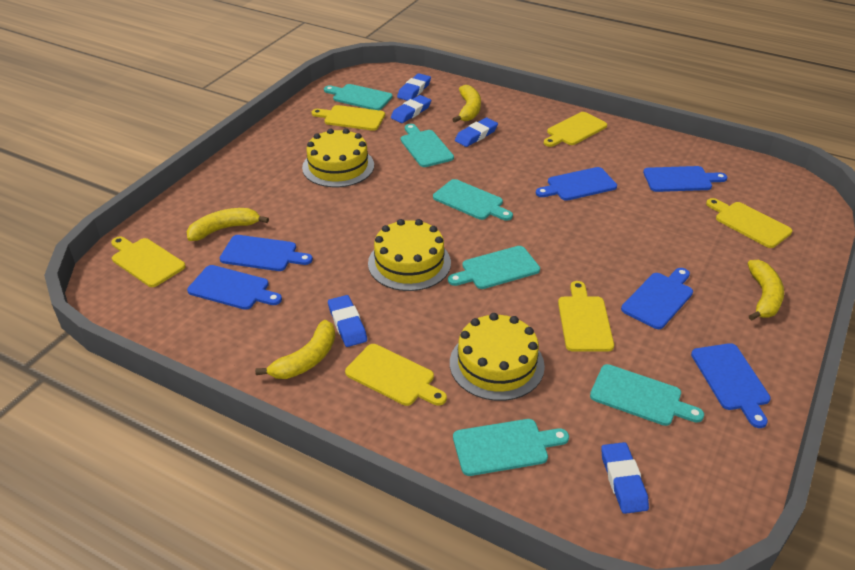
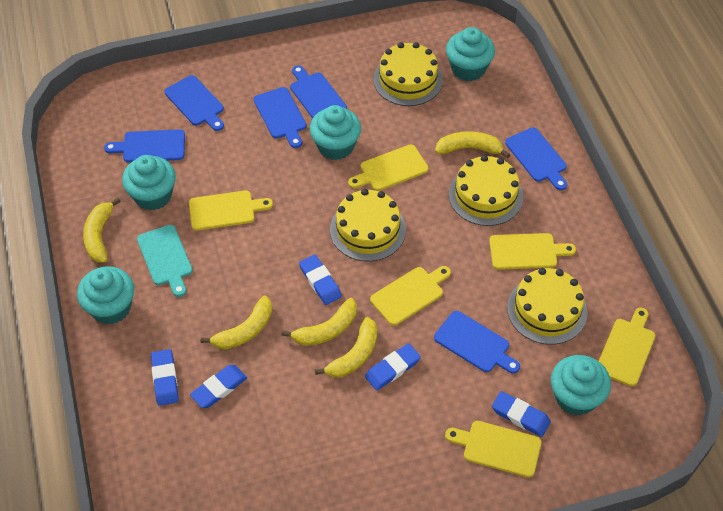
turquoise cupcake: none = 0 -> [77,266,134,324] [122,155,176,211] [310,105,361,160] [446,27,495,81] [551,355,611,416] = 5
turquoise cutting board: [324,84,393,110] [401,124,454,167] [433,179,513,221] [448,246,540,289] [453,419,569,476] [590,364,704,426] = 6 -> [137,225,193,297] = 1
yellow banana: [187,208,269,241] [255,320,335,379] [452,85,481,123] [748,260,784,321] = 4 -> [83,197,120,262] [201,296,272,350] [281,298,357,346] [315,317,377,377] [435,131,510,158] = 5
yellow cake: [302,128,374,187] [368,219,451,291] [450,313,545,401] = 3 -> [330,189,406,261] [373,42,443,106] [449,155,523,226] [507,268,587,345] = 4

